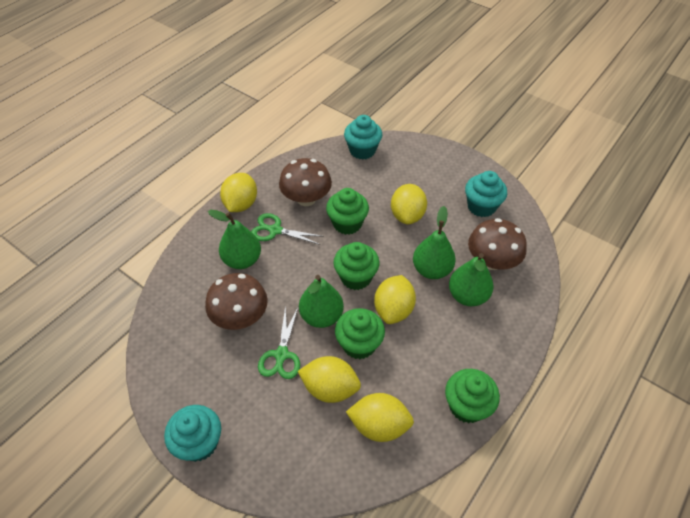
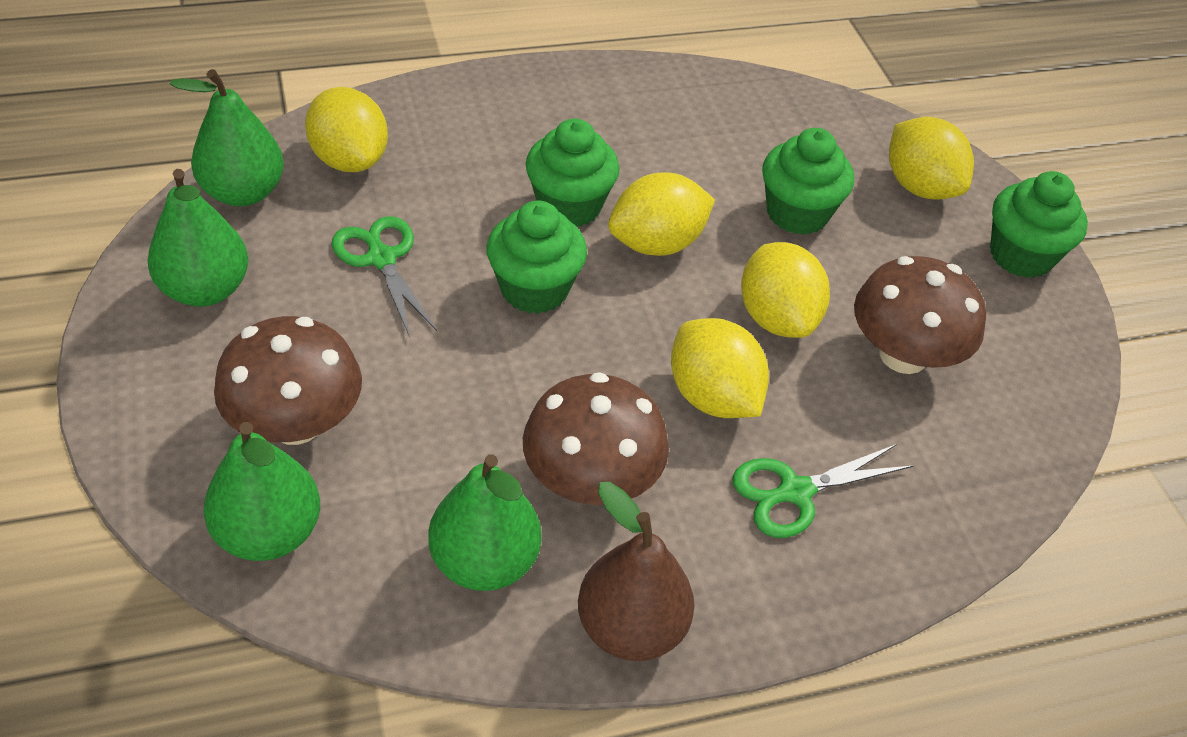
brown pear: none = 0 -> [578,482,695,661] = 1
turquoise cupcake: [164,405,221,462] [344,115,382,160] [465,171,507,217] = 3 -> none = 0

